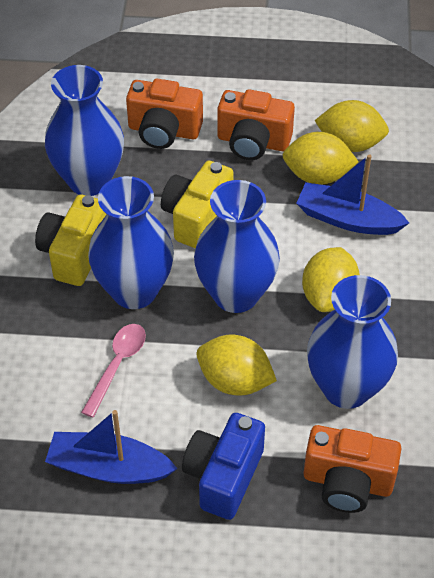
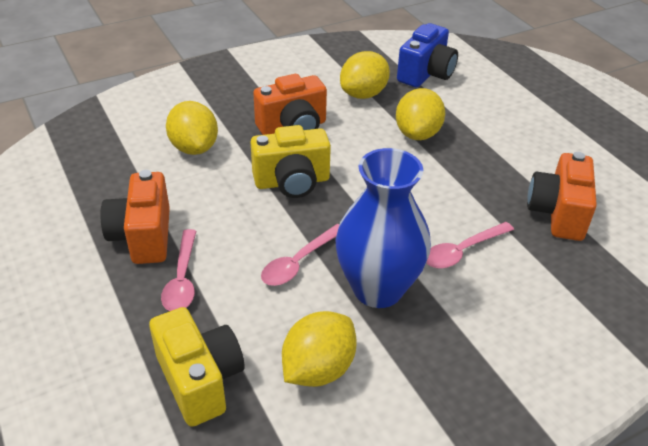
blue boat: [45,410,178,484] [296,154,409,235] = 2 -> none = 0
blue vase: [45,65,124,196] [88,176,174,309] [194,180,280,313] [307,275,398,409] = 4 -> [335,148,431,308] = 1
pink spoon: [81,324,146,418] = 1 -> [161,229,196,311] [261,224,340,286] [426,222,514,269] = 3

